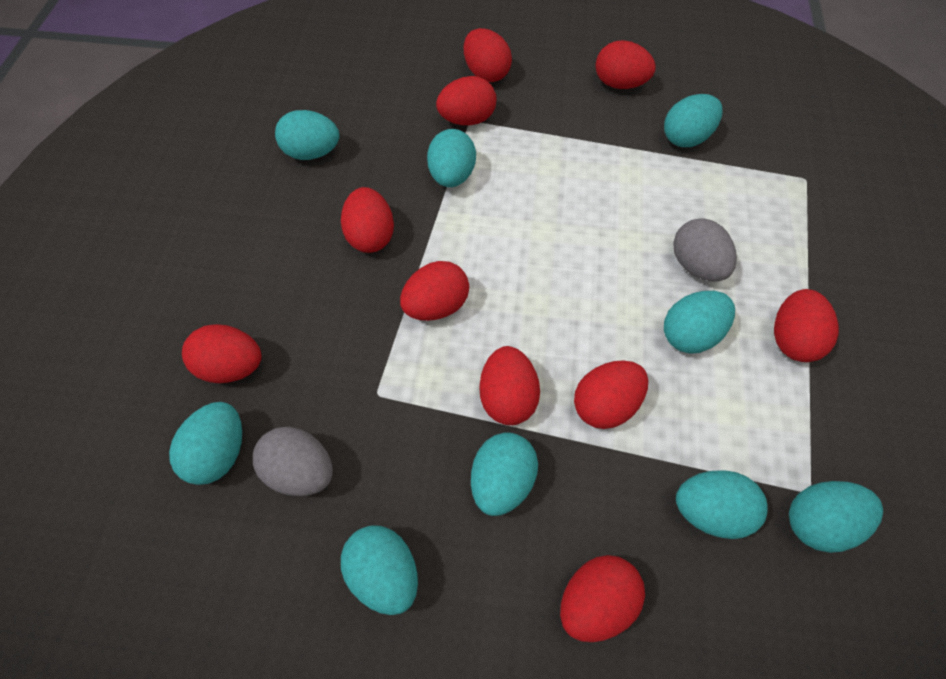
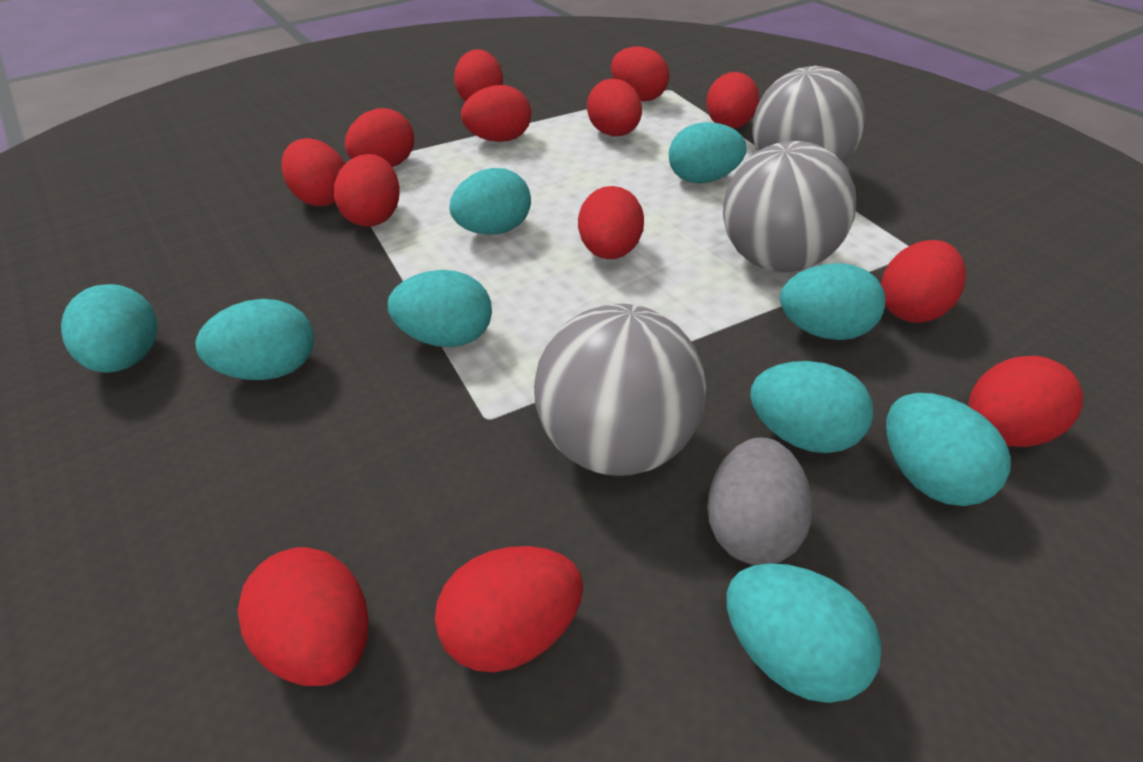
grey ball: none = 0 -> [534,304,706,476] [723,141,856,272] [752,66,865,164] = 3
grey egg: [253,427,333,496] [673,218,737,281] = 2 -> [707,438,812,565] = 1
red egg: [182,324,262,383] [341,187,394,253] [400,261,469,321] [436,76,497,125] [464,28,512,82] [479,346,540,425] [560,555,645,642] [574,360,648,429] [596,40,656,89] [774,289,839,362] = 10 -> [237,547,368,686] [281,138,345,206] [334,154,400,227] [345,108,414,167] [435,546,583,672] [454,49,503,101] [461,85,531,142] [578,186,644,259] [587,79,642,136] [611,46,669,102] [706,72,759,129] [881,240,966,323] [968,356,1083,447] = 13

